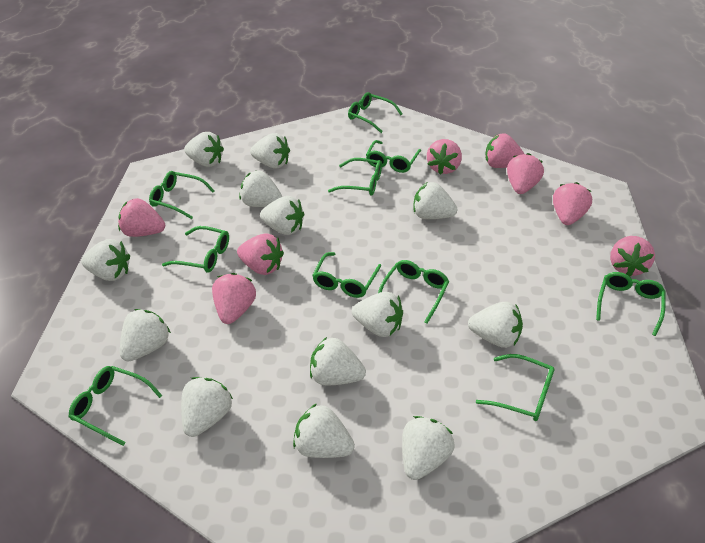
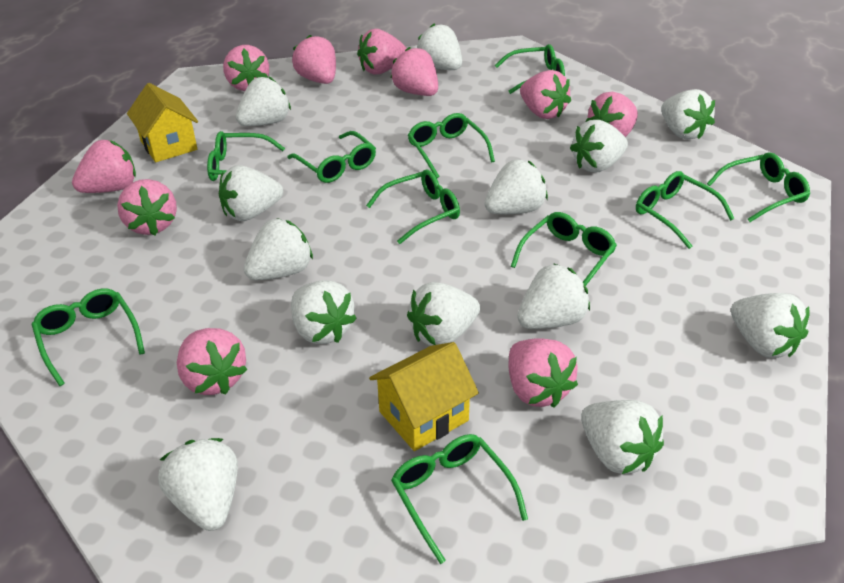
pink strawberry: [118,198,165,237] [212,273,256,324] [237,233,284,275] [427,139,462,175] [485,133,524,168] [507,153,544,194] [553,182,592,225] [610,236,655,276] = 8 -> [72,140,136,193] [117,179,177,235] [177,328,248,395] [223,45,269,91] [292,35,336,84] [357,29,407,75] [391,47,438,96] [509,338,578,408] [520,70,571,119] [586,92,638,137] = 10
yellow house: none = 0 -> [127,83,198,162] [369,342,479,451] = 2

